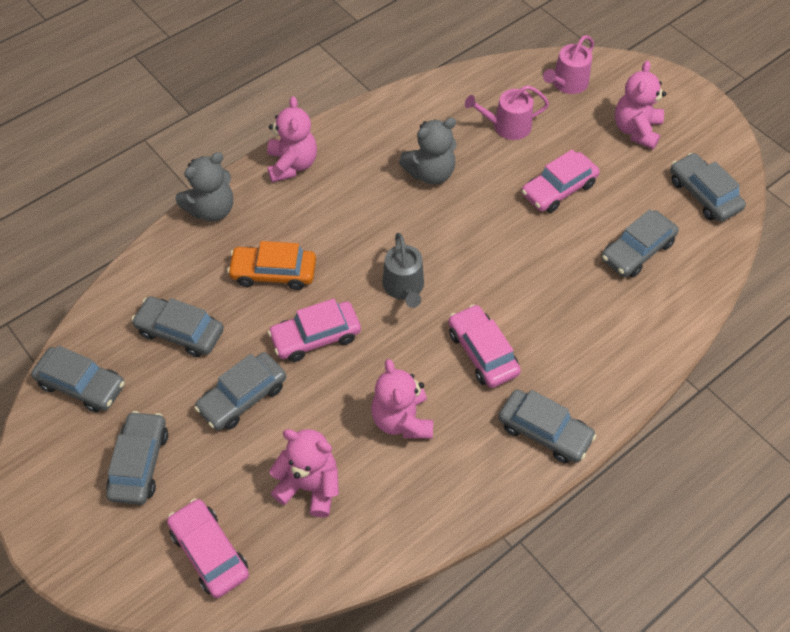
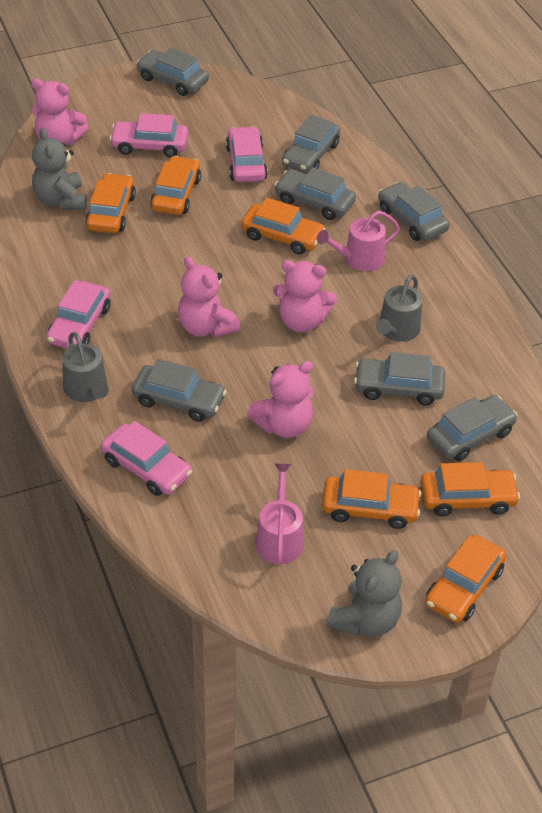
grey watering can: [383,233,424,308] = 1 -> [62,332,109,402] [376,274,422,342] = 2
orange car: [227,241,316,290] = 1 -> [85,173,136,233] [150,156,201,215] [241,198,326,255] [322,469,421,529] [420,462,520,516] [425,535,506,623] = 6

